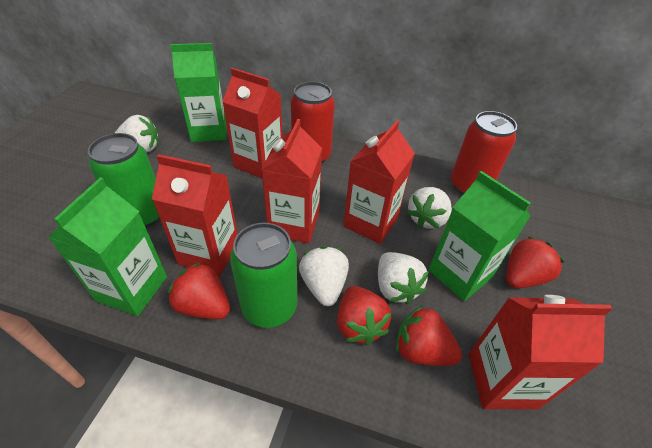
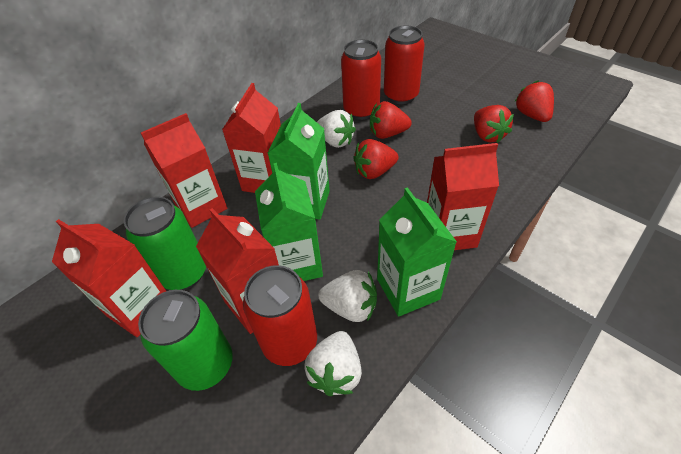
red can: [291,82,335,164] [451,111,517,195] = 2 -> [243,265,317,366] [341,40,381,120] [384,25,425,104] = 3
white strawberry: [115,115,159,153] [299,246,349,306] [378,252,429,304] [407,187,452,229] = 4 -> [304,331,362,396] [317,110,356,148] [318,270,377,322] = 3

